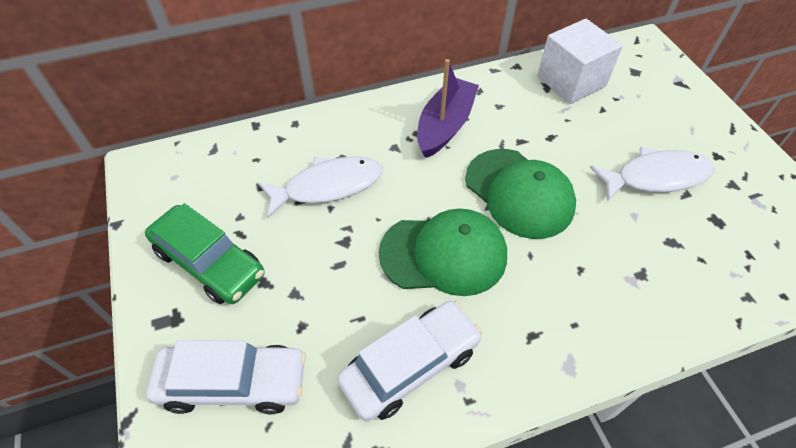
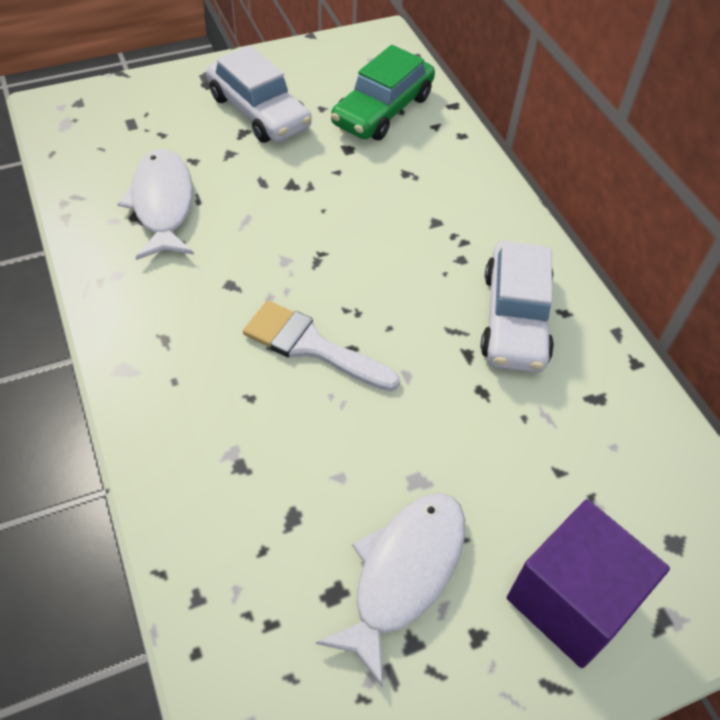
green cap: [379,209,507,296] [465,149,576,239] = 2 -> none = 0
purple boat: [417,59,479,158] = 1 -> none = 0
purple cube: none = 0 -> [507,499,670,668] = 1
white brush: none = 0 -> [243,300,400,391] = 1
white cube: [537,19,623,104] = 1 -> none = 0

